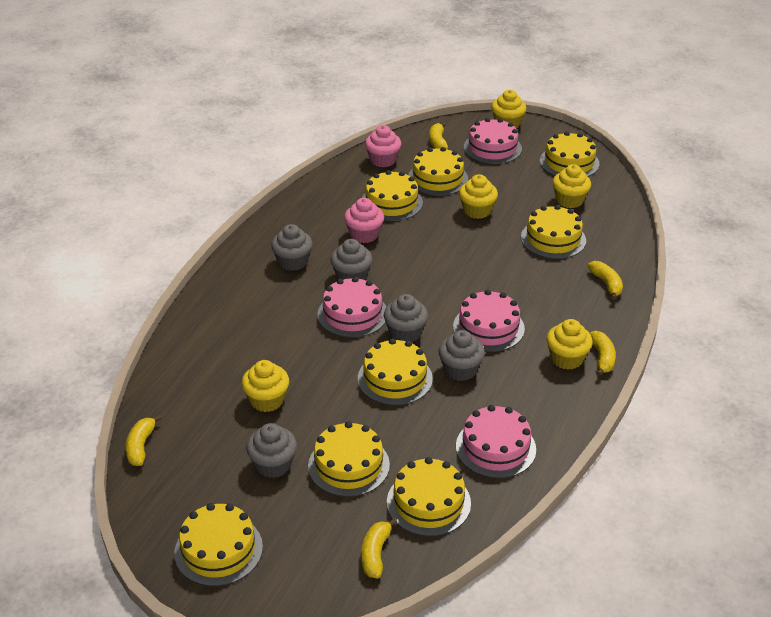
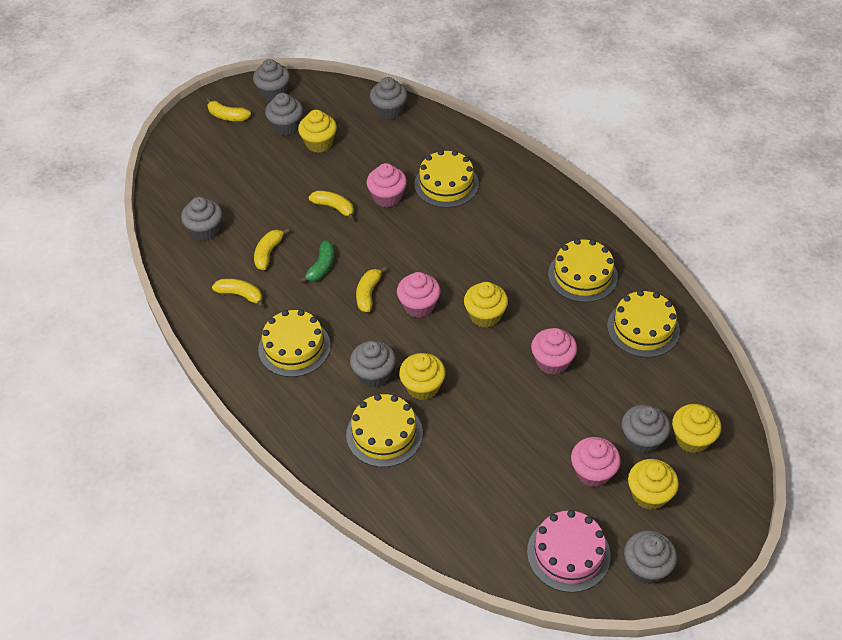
green banana: none = 0 -> [299,240,334,283] = 1
grey cupcake: [246,423,297,478] [271,224,313,271] [330,239,372,280] [384,294,428,342] [438,330,485,381] = 5 -> [181,197,222,241] [253,59,290,101] [265,93,303,135] [350,341,396,388] [370,77,407,120] [622,404,671,454] [624,530,677,584] = 7
pink cake: [317,277,386,338] [453,290,525,352] [456,405,536,478] [464,118,522,164] = 4 -> [527,510,611,593] = 1
pink cupcake: [344,198,384,243] [365,125,401,167] = 2 -> [367,163,407,207] [397,272,441,318] [531,328,577,375] [571,437,621,487] = 4
yellow cake: [174,503,263,586] [308,421,390,497] [358,338,433,405] [362,170,423,221] [387,457,471,536] [408,147,468,196] [521,205,586,259] [540,131,599,177] = 8 -> [258,310,331,377] [346,394,423,467] [414,150,479,208] [548,239,618,302] [607,290,680,357] = 5

